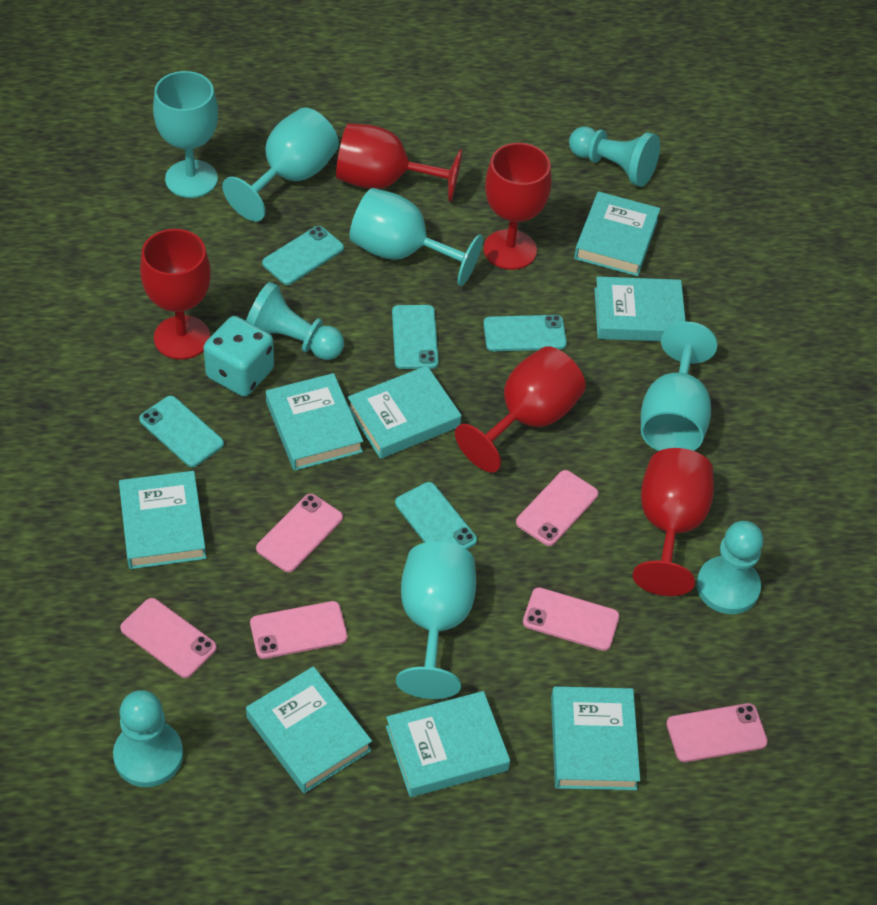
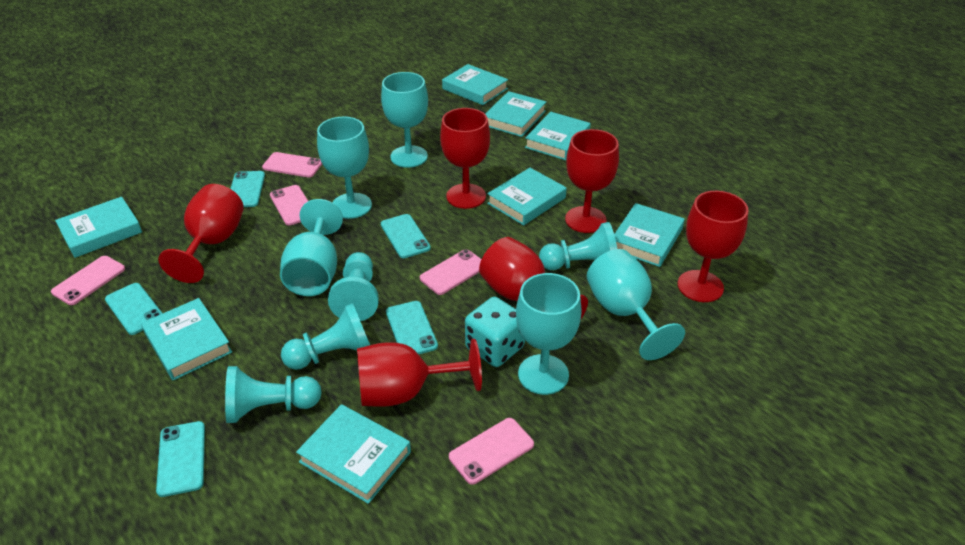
pink phone: [120,598,217,678] [250,601,348,659] [256,494,343,572] [516,470,598,546] [523,587,620,651] [666,703,768,762] = 6 -> [51,256,125,305] [262,152,322,177] [270,185,308,226] [420,249,482,295] [449,418,534,485] = 5
red goblet: [140,229,211,359] [336,123,462,202] [455,346,586,473] [484,143,551,270] [633,448,714,596] = 5 -> [158,184,244,283] [357,339,482,407] [440,108,490,209] [479,237,588,319] [565,129,619,233] [678,191,749,302] = 6

